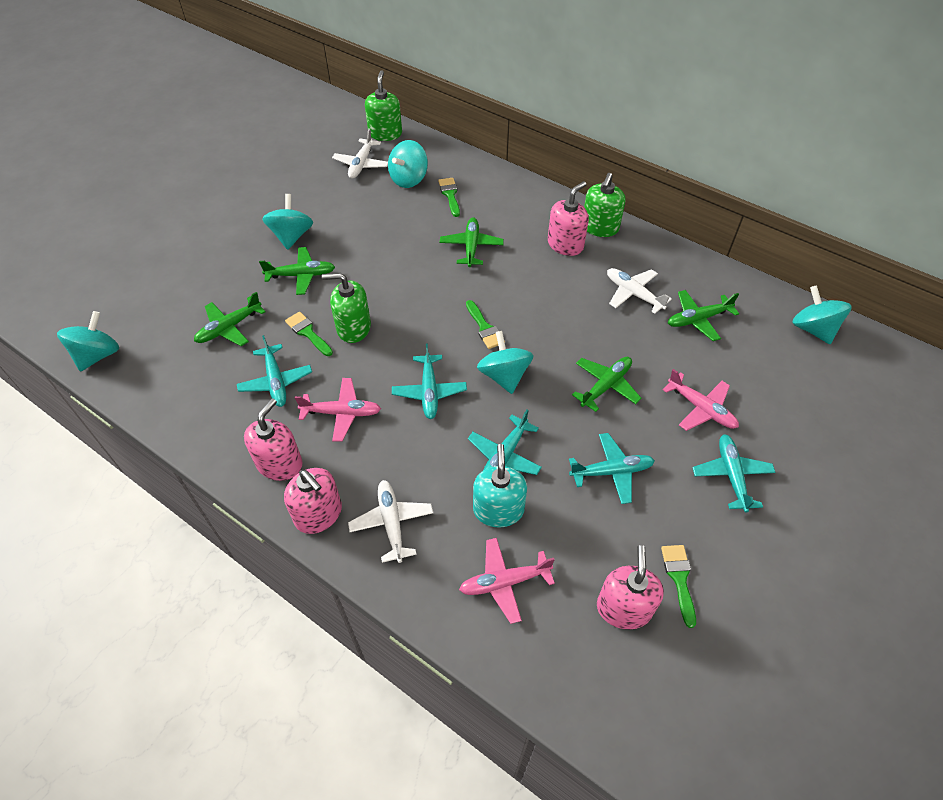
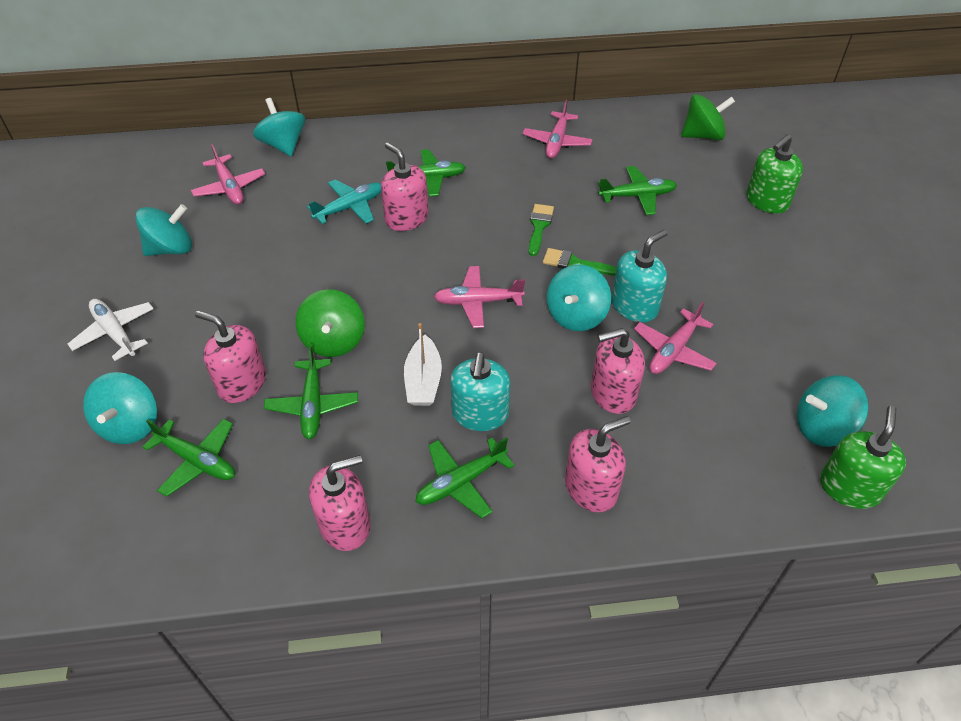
green brush: [285,312,333,356] [438,178,460,217] [466,300,505,349] [661,545,696,628] = 4 -> [529,204,554,256] [543,248,617,275] = 2
green soap dispenser: [322,273,371,343] [365,70,402,141] [584,173,626,237] = 3 -> [746,134,803,214] [820,406,906,509] = 2
green spinning top: none = 0 -> [296,289,365,357] [681,94,735,141] = 2
pink plane: [295,378,381,442] [459,538,555,624] [663,369,739,431] = 3 -> [191,144,265,205] [434,266,525,328] [522,100,593,158] [634,302,717,374] = 4
pink soap dispenser: [244,398,303,481] [284,468,342,534] [548,181,589,256] [597,545,664,629] = 4 -> [195,310,266,403] [309,455,371,551] [381,142,428,231] [565,416,631,512] [591,328,645,414] = 5
turquoise plane: [237,335,312,407] [392,343,467,419] [468,410,542,475] [569,433,655,504] [692,434,775,512] = 5 -> [307,179,381,224] = 1
turquoise soap dispenser: [473,444,527,528] = 1 -> [451,352,510,431] [612,230,667,322] = 2
white boat: none = 0 -> [404,323,442,406] = 1
white plane: [332,128,388,179] [348,480,433,563] [607,268,672,314] = 3 -> [68,299,154,361] = 1

